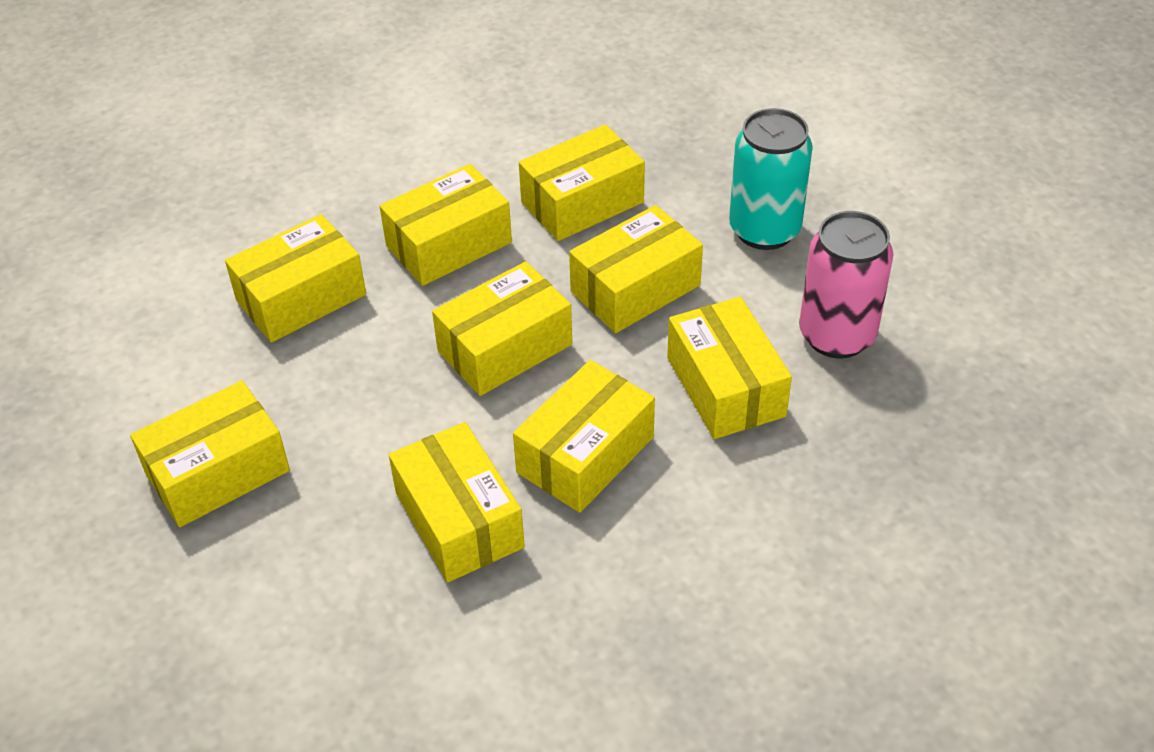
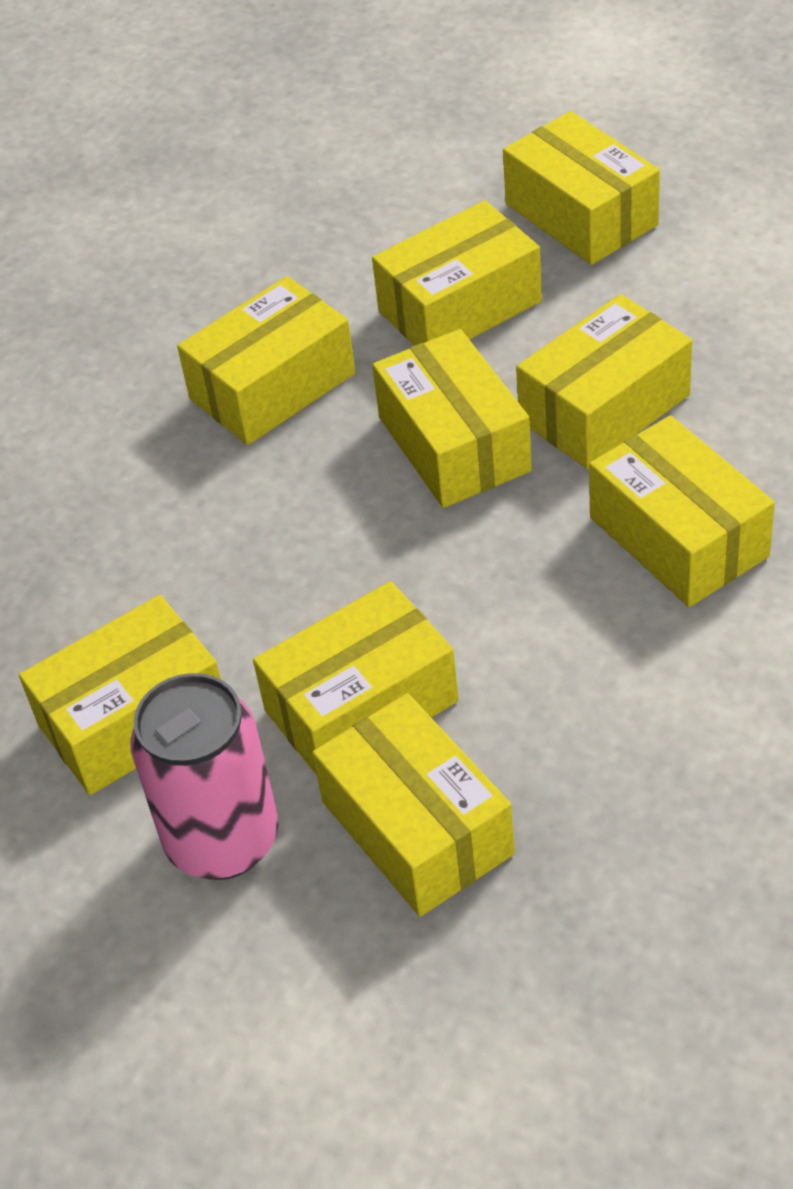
turquoise can: [729,108,813,250] = 1 -> none = 0

